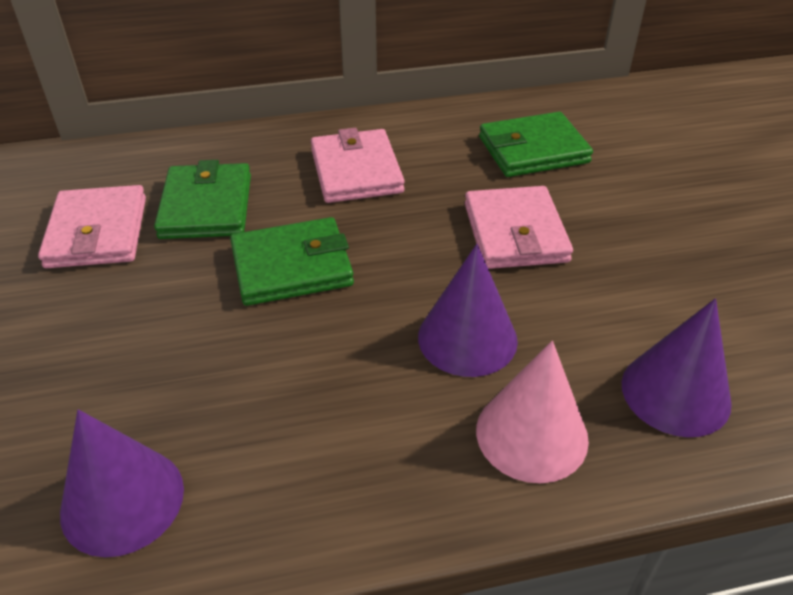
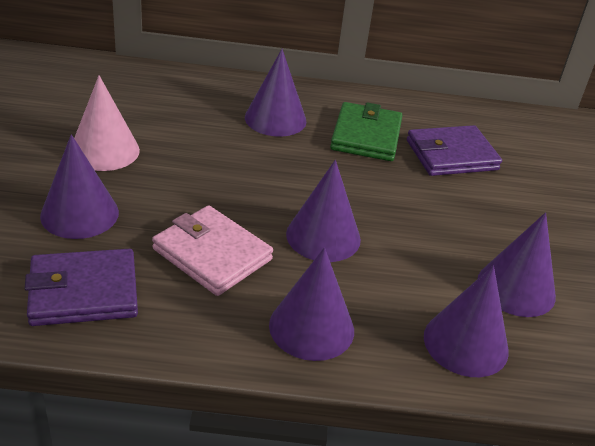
green wallet: [154,160,251,239] [230,217,354,306] [479,112,593,177] = 3 -> [330,102,403,161] = 1
pink wallet: [38,185,146,268] [311,128,405,203] [465,186,573,269] = 3 -> [152,205,273,296] = 1
purple cone: [60,409,184,557] [418,244,518,377] [622,298,732,437] = 3 -> [40,134,119,239] [245,49,307,137] [269,247,354,361] [286,160,361,262] [424,265,509,377] [478,212,556,317] = 6
purple wallet: none = 0 -> [25,249,138,326] [407,125,502,176] = 2

